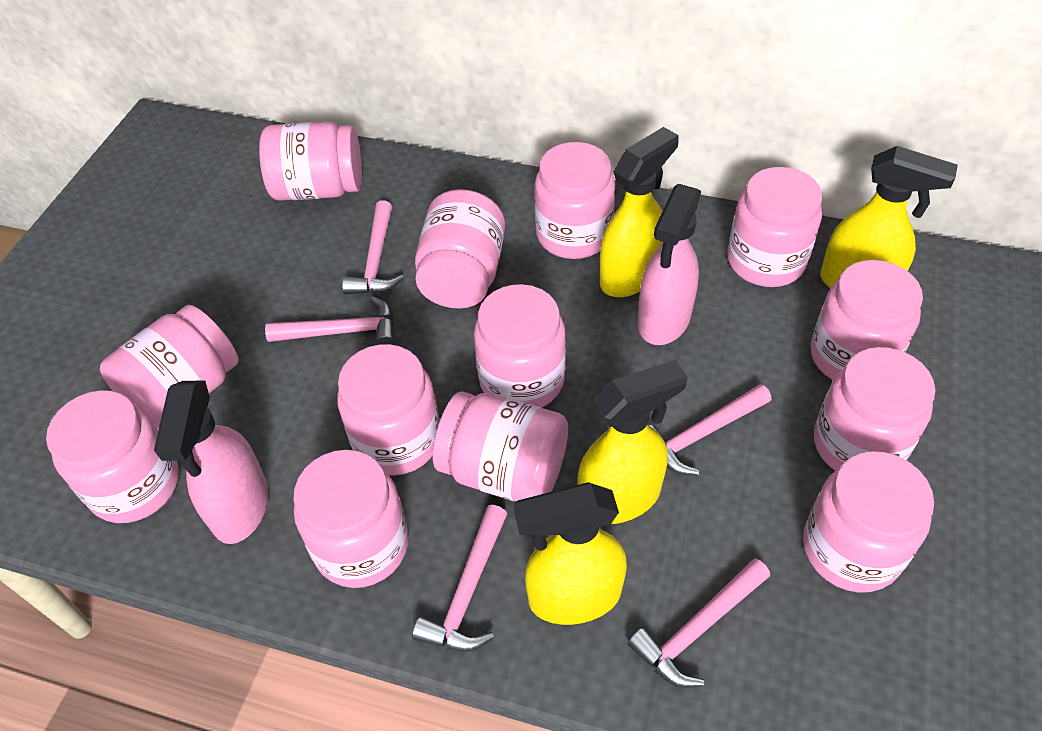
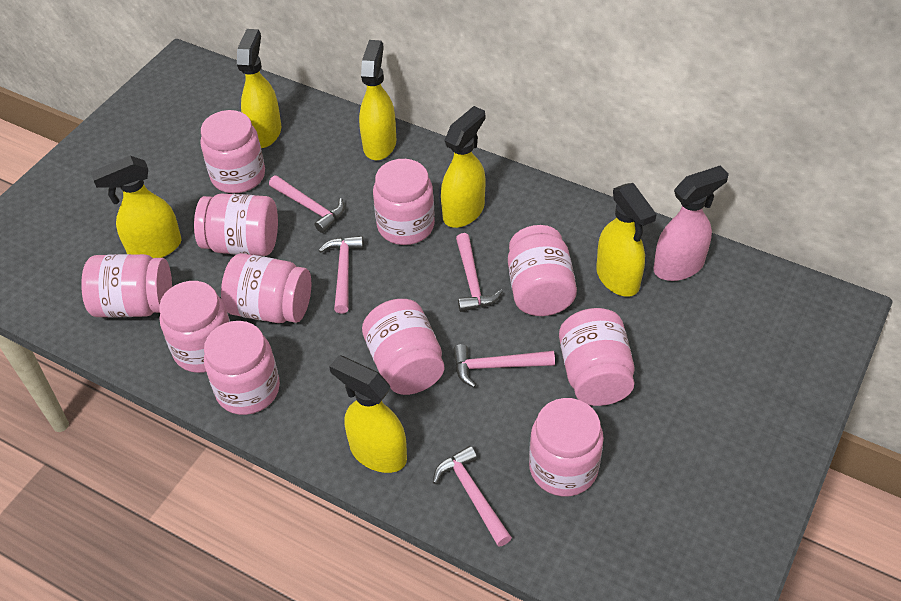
pink jar: [46,390,179,523] [100,305,239,430] [259,122,362,201] [293,450,409,588] [337,344,439,476] [415,189,505,309] [433,391,568,502] [474,284,566,407] [534,142,615,259] [728,167,822,287] [803,451,934,593] [811,260,923,380] [814,347,936,471] = 13 -> [81,254,172,318] [159,281,230,373] [194,193,278,256] [200,110,265,193] [204,321,280,415] [221,253,311,323] [362,299,444,395] [373,159,435,245] [508,225,577,316] [529,398,604,497] [559,308,634,406] = 11
pink spray bottle: [154,381,268,544] [638,184,701,345] = 2 -> [653,166,729,281] = 1
yellow spray bottle: [514,482,627,625] [577,360,688,524] [600,127,679,297] [820,146,958,288] = 4 -> [91,156,182,258] [237,29,281,148] [329,355,407,473] [359,40,397,160] [441,106,485,228] [596,183,657,297] = 6

